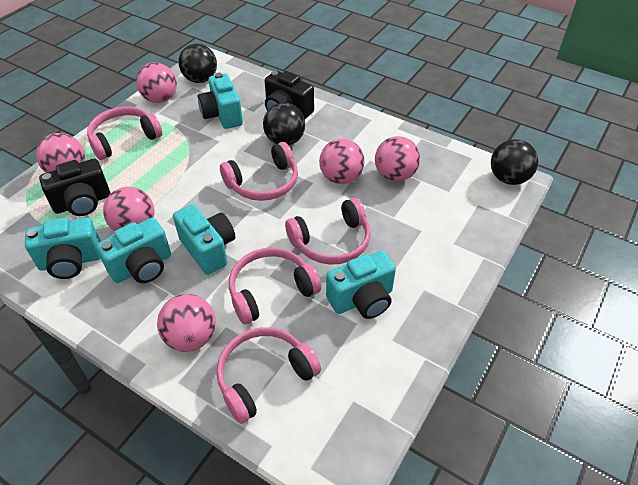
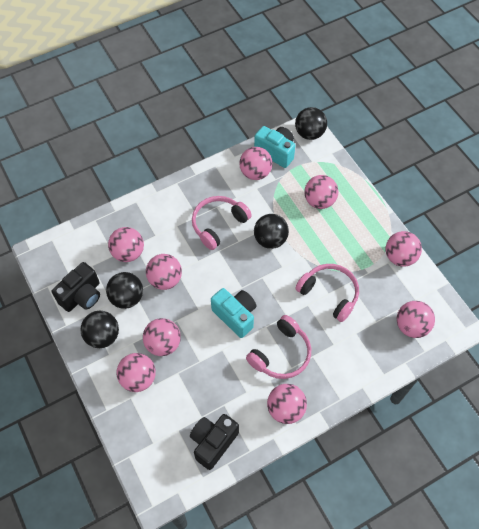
black ball: [178,44,217,83] [263,103,305,145] [491,139,538,185] = 3 -> [80,311,119,348] [106,272,143,309] [254,214,289,249] [295,107,327,140] = 4
pink ball: [36,133,85,173] [103,187,155,231] [136,62,177,103] [157,294,216,352] [319,139,365,184] [375,136,420,182] = 6 -> [108,227,144,262] [116,353,156,392] [143,318,181,356] [146,254,182,290] [239,147,273,180] [267,384,307,424] [304,175,338,209] [385,231,422,267] [396,301,435,338] = 9
pink headphones: [87,107,162,160] [216,327,321,424] [220,142,298,201] [229,248,321,324] [285,198,371,265] = 5 -> [192,196,252,250] [246,315,311,379] [295,264,359,322] = 3
turquoise camera: [25,218,101,279] [96,218,171,283] [173,204,235,275] [198,73,243,129] [326,251,396,319] = 5 -> [211,288,256,338] [254,126,295,168] = 2

